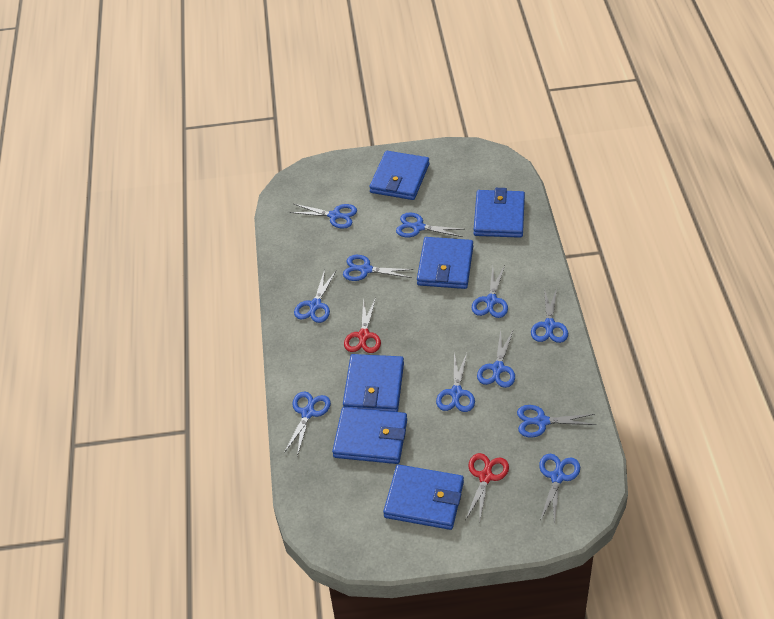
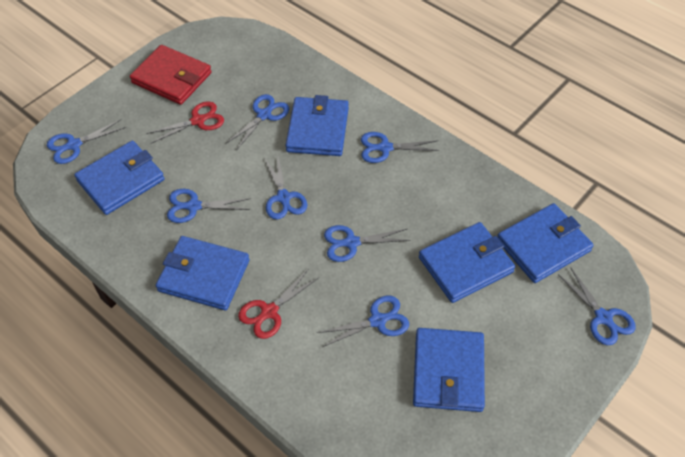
blue scissors: [284,391,331,456] [290,204,357,229] [294,270,336,323] [343,255,414,281] [396,212,464,237] [436,353,475,412] [472,265,508,318] [477,329,515,388] [517,405,597,438] [531,288,568,343] [539,454,580,524] = 11 -> [47,119,126,164] [167,189,251,223] [226,94,289,150] [265,157,308,220] [317,296,409,347] [324,225,411,262] [361,132,440,163] [558,267,636,345] = 8
red wallet: none = 0 -> [130,45,212,105] = 1

